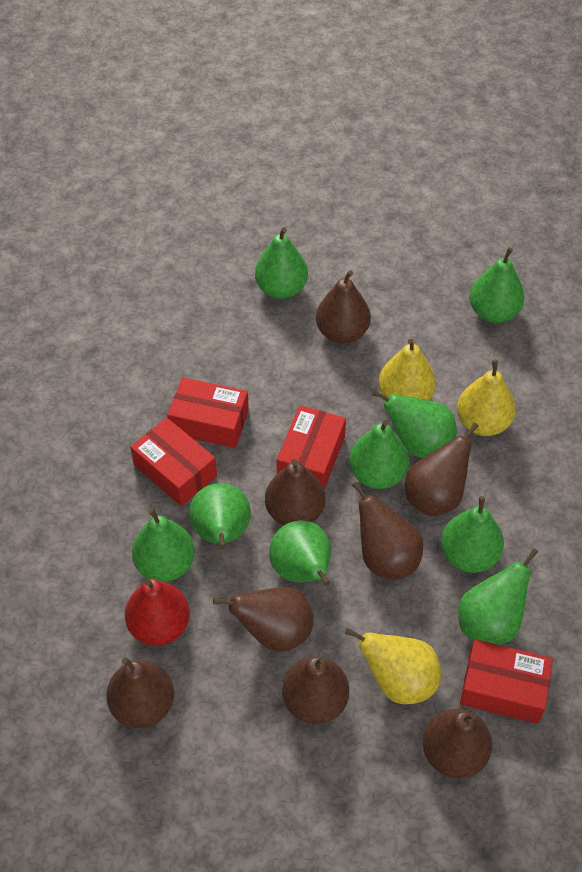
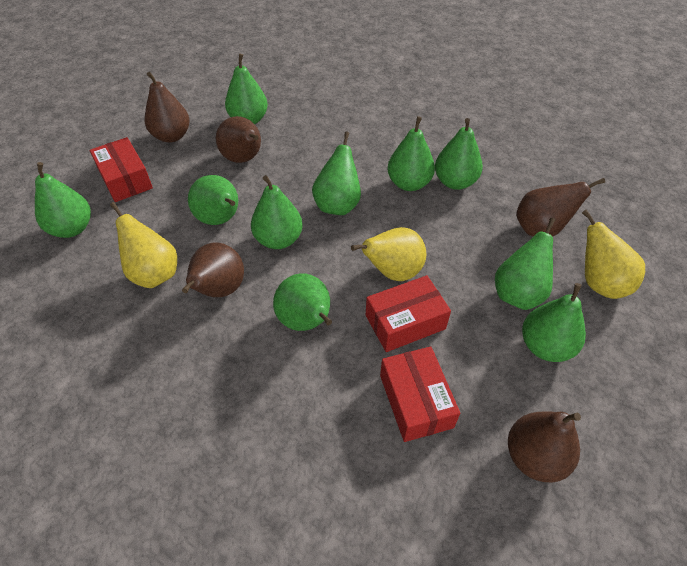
brown pear: [106,657,174,728] [213,587,314,652] [265,459,325,526] [282,656,349,724] [316,270,371,343] [352,481,423,580] [405,423,478,516] [422,709,492,779] = 8 -> [145,72,190,143] [182,242,244,297] [216,116,261,163] [508,411,581,482] [516,178,605,237] = 5
green pear: [132,508,195,582] [189,483,251,549] [255,227,308,299] [269,521,331,586] [349,420,409,489] [372,390,457,458] [441,496,504,573] [458,548,538,645] [470,247,524,323] = 9 -> [35,162,91,238] [188,175,238,225] [225,54,268,124] [251,175,303,249] [273,273,332,331] [312,132,361,215] [387,116,435,191] [435,118,483,190] [495,218,555,310] [522,283,586,362] = 10
red box: [130,417,217,506] [167,377,249,448] [277,405,346,490] [460,639,553,724] = 4 -> [90,137,153,202] [366,275,451,352] [380,346,460,442] = 3
red pear: [125,579,190,646] = 1 -> none = 0

